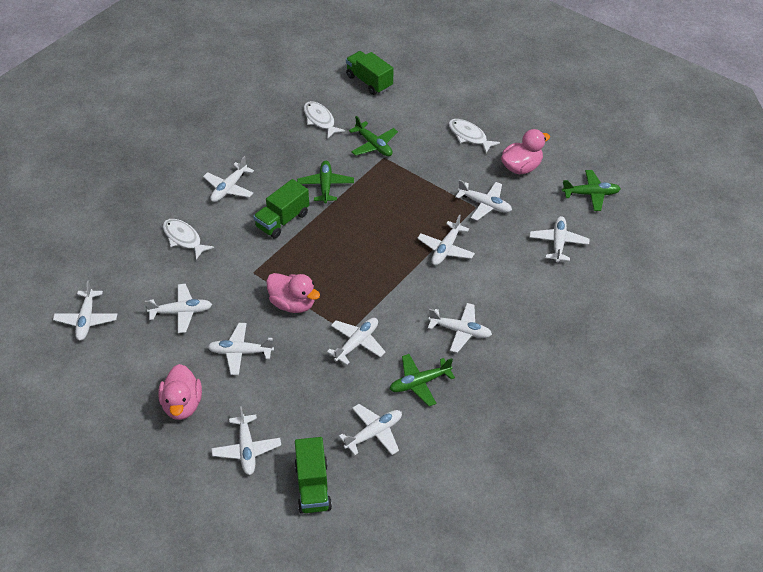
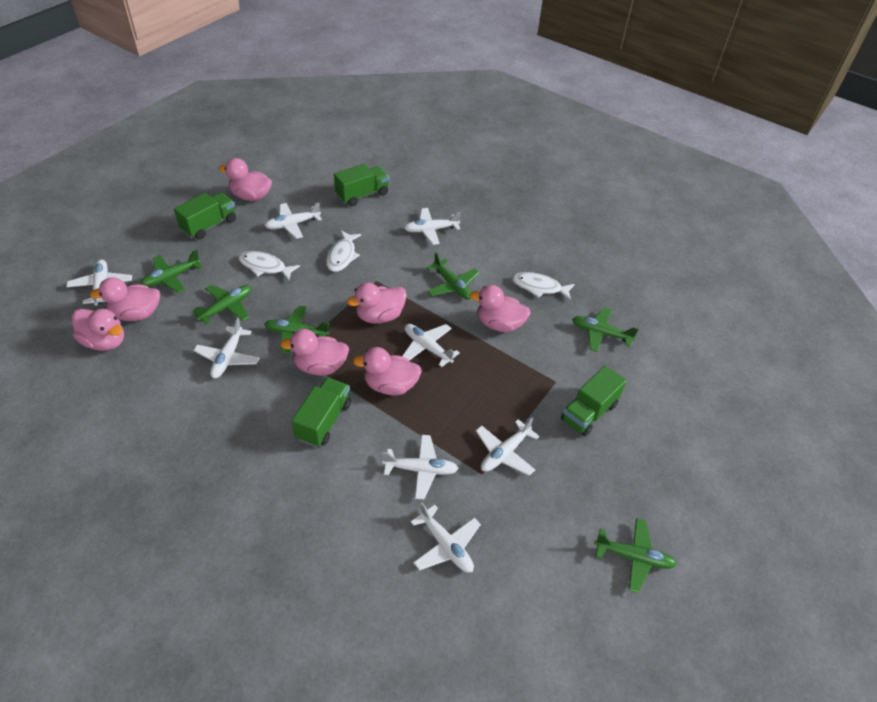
green plane: [297,161,354,203] [349,116,398,156] [390,354,455,406] [562,170,621,211] = 4 -> [141,250,203,293] [192,285,251,325] [264,306,329,354] [427,252,479,300] [572,307,639,352] [594,518,676,593] = 6
green truck: [253,179,309,239] [294,437,332,514] [346,51,393,95] = 3 -> [174,193,236,240] [292,377,351,447] [334,164,389,206] [561,366,627,436] = 4
pink duck: [158,364,202,420] [266,273,320,313] [501,129,550,174] = 3 -> [72,309,124,351] [90,277,160,321] [219,158,272,201] [280,329,349,376] [347,283,407,324] [353,347,422,396] [469,285,531,332] = 7
white plane: [53,281,117,341] [145,284,212,333] [203,156,254,202] [208,323,274,375] [211,406,281,475] [327,318,385,365] [339,404,402,455] [417,214,475,265] [428,303,492,353] [455,180,512,221] [530,216,589,262] = 11 -> [66,260,132,306] [194,317,259,378] [265,203,322,239] [382,435,459,500] [402,324,460,367] [404,208,461,245] [411,503,481,573] [476,417,540,476] = 8

